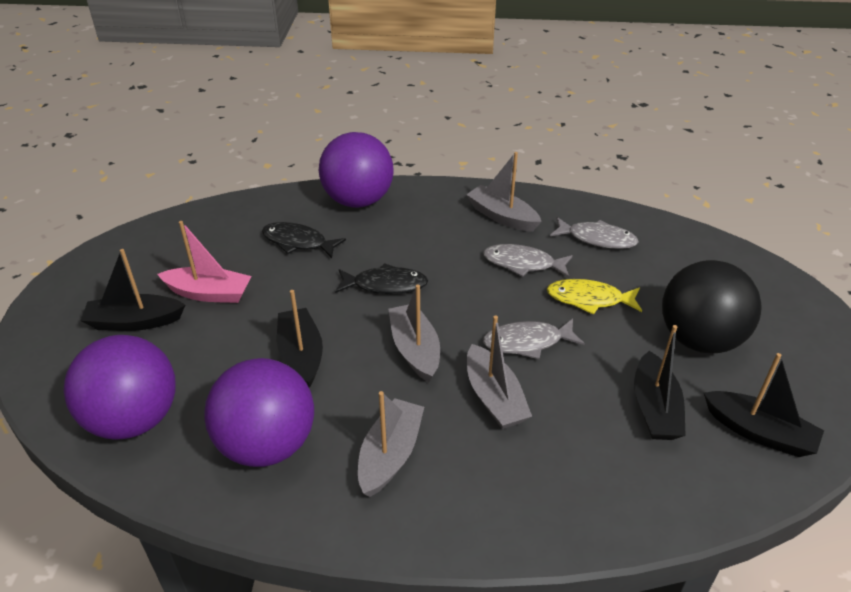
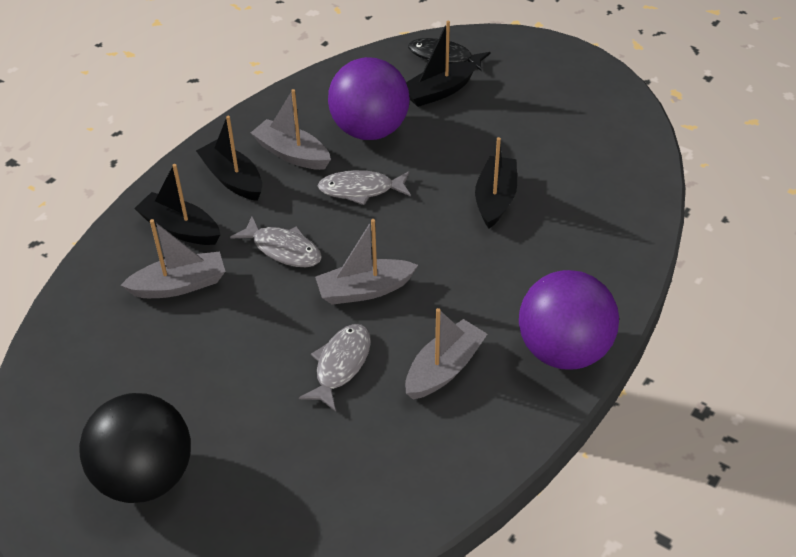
black fish: [262,222,346,258] [335,263,428,294] = 2 -> [408,38,491,71] = 1
pink boat: [157,221,252,303] = 1 -> none = 0
purple ball: [64,335,176,440] [204,358,314,467] [319,132,394,208] = 3 -> [328,57,410,140] [519,270,619,369] = 2
yellow fish: [547,279,642,315] = 1 -> none = 0

